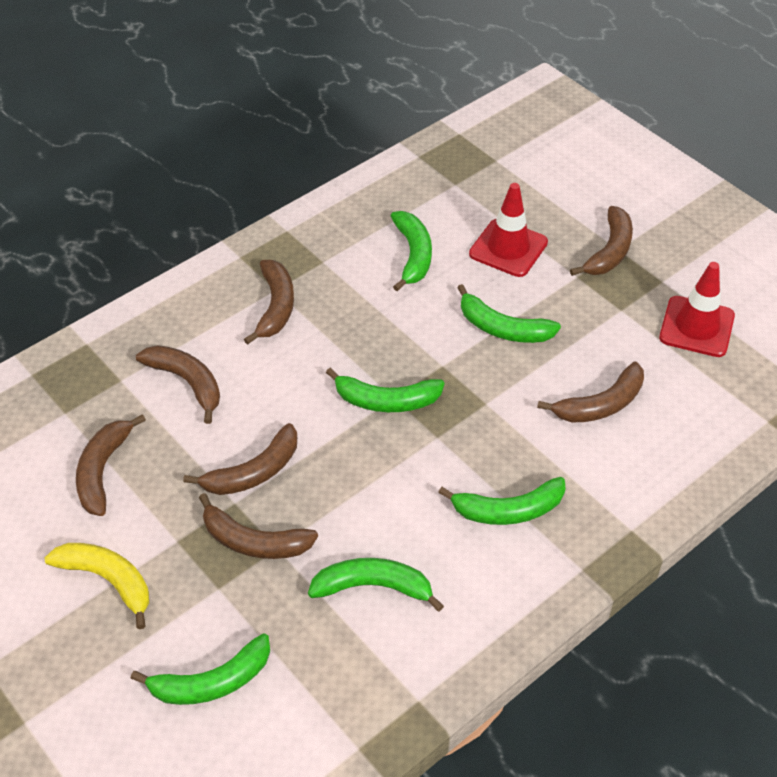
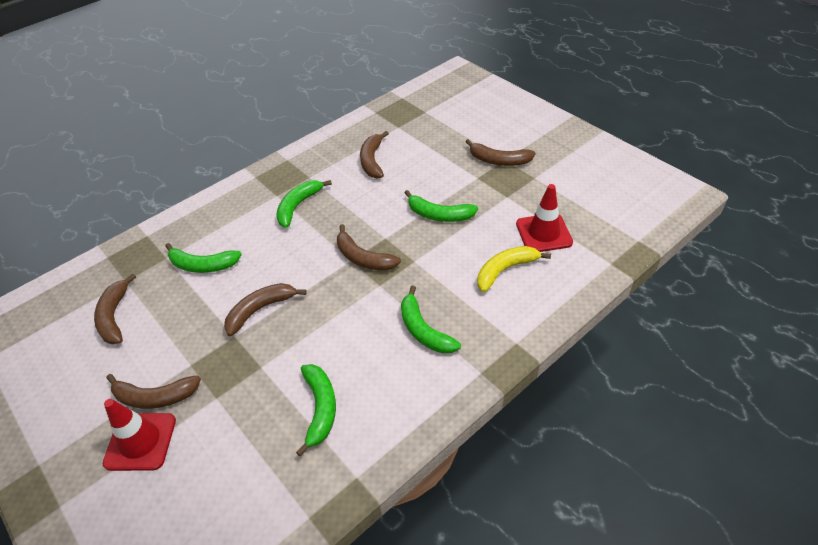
brown banana: [76,414,146,516] [136,345,220,424] [183,423,297,495] [199,493,318,559] [244,260,294,345] [537,362,644,422] [570,206,633,276] = 7 -> [94,273,136,344] [106,374,201,409] [224,283,307,336] [337,224,401,271] [360,131,389,178] [465,139,536,166] = 6
green banana: [130,633,270,705] [308,558,444,612] [326,368,445,412] [391,211,432,291] [438,477,566,525] [457,284,561,343] = 6 -> [165,243,242,273] [276,180,332,228] [296,364,336,457] [401,286,461,353] [405,190,478,222] = 5

